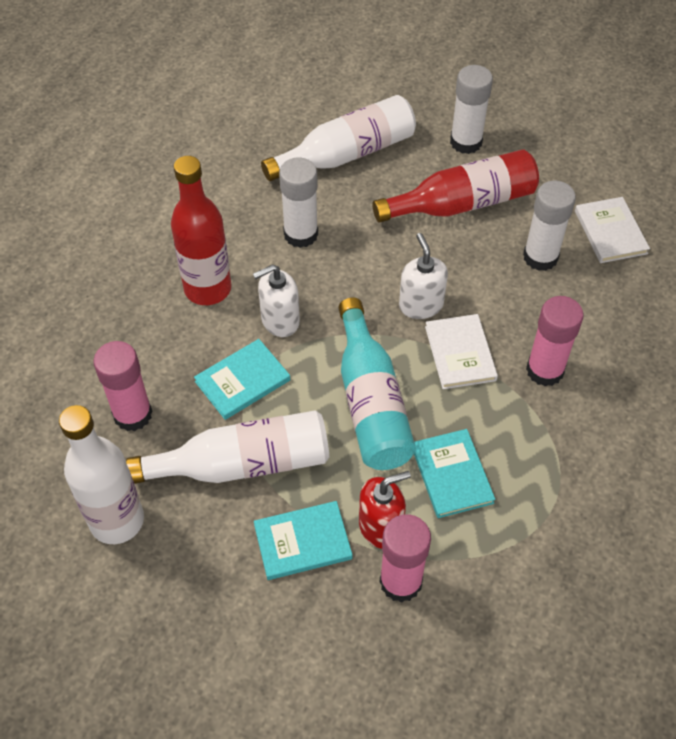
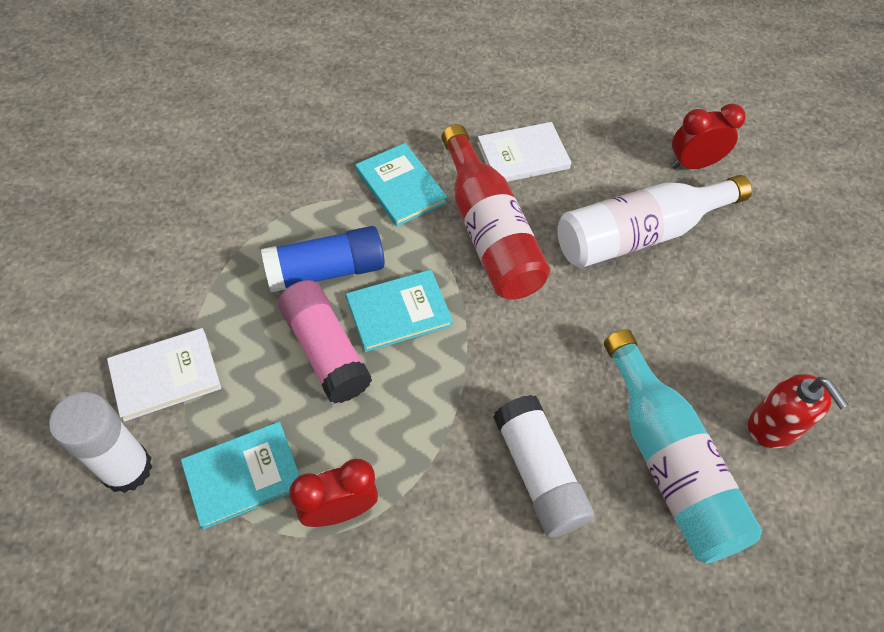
blue glue stick: none = 0 -> [261,226,385,292] = 1
pink glue stick: [93,341,152,431] [380,514,431,603] [526,296,584,386] = 3 -> [278,280,372,404] = 1
red bottle: [171,156,232,305] [372,149,539,222] = 2 -> [442,124,550,299] = 1
red clock: none = 0 -> [289,458,378,527] [671,103,746,169] = 2
white bottle: [59,405,144,544] [126,410,329,484] [261,95,416,181] = 3 -> [557,175,752,268] = 1
white glue stick: [279,158,318,248] [450,65,493,154] [523,181,576,271] = 3 -> [49,392,153,493] [493,395,594,537] = 2
white soap dispenser: [253,264,300,337] [399,233,448,319] = 2 -> none = 0

